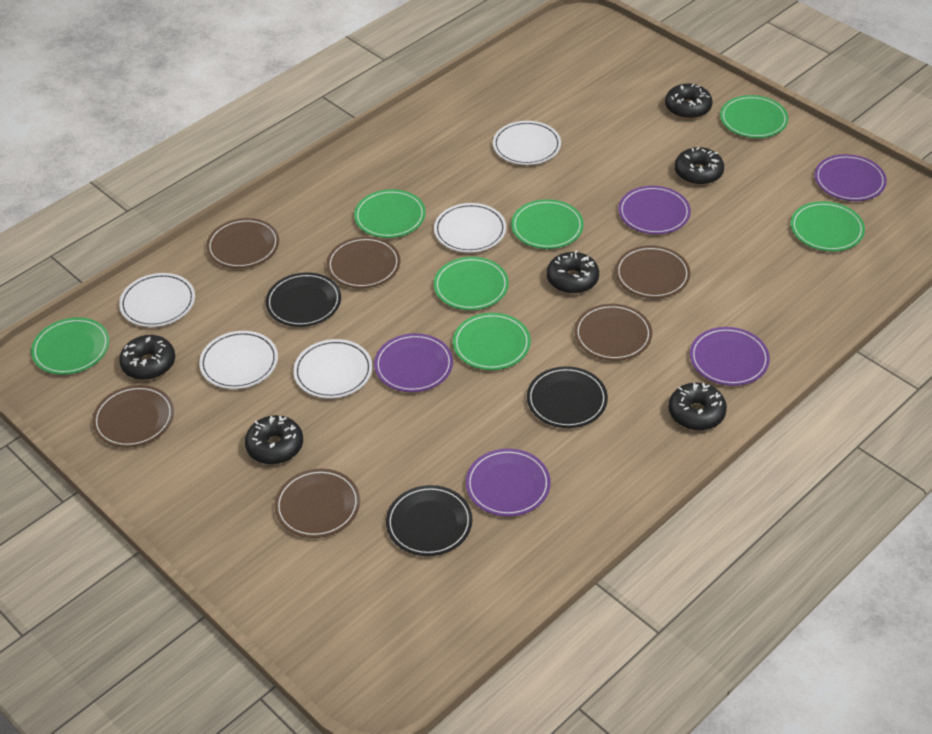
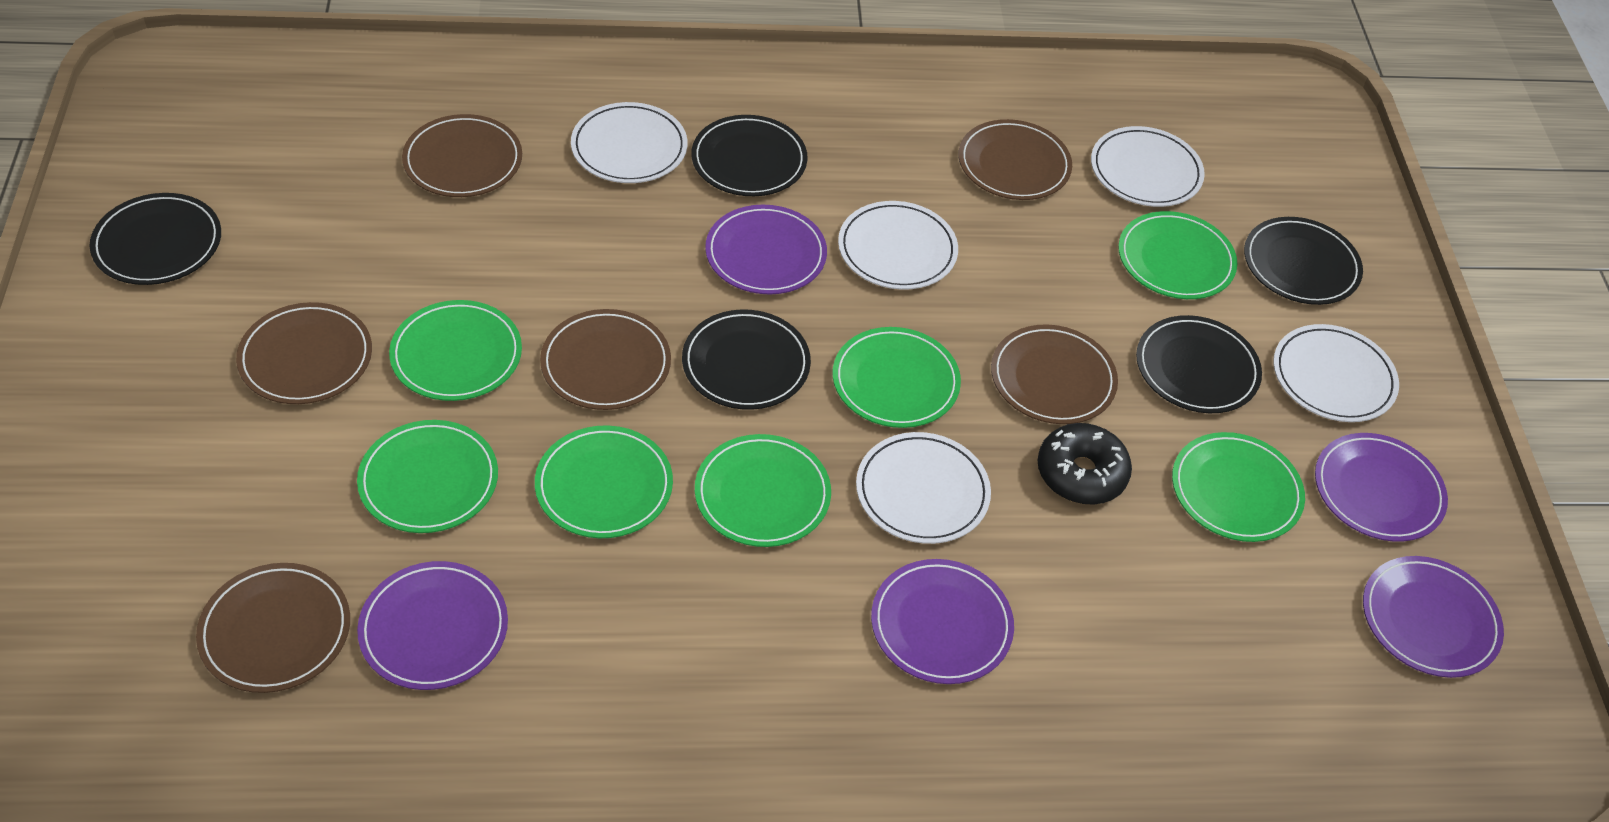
black donut: [119,335,175,380] [245,415,303,464] [547,250,599,294] [665,83,712,119] [669,383,727,431] [675,147,724,185] = 6 -> [1038,423,1132,505] = 1
black plate: [266,272,341,327] [386,485,472,556] [527,366,608,428] = 3 -> [90,193,221,285] [682,309,811,410] [691,115,807,196] [1136,315,1262,413] [1244,217,1363,305] = 5

